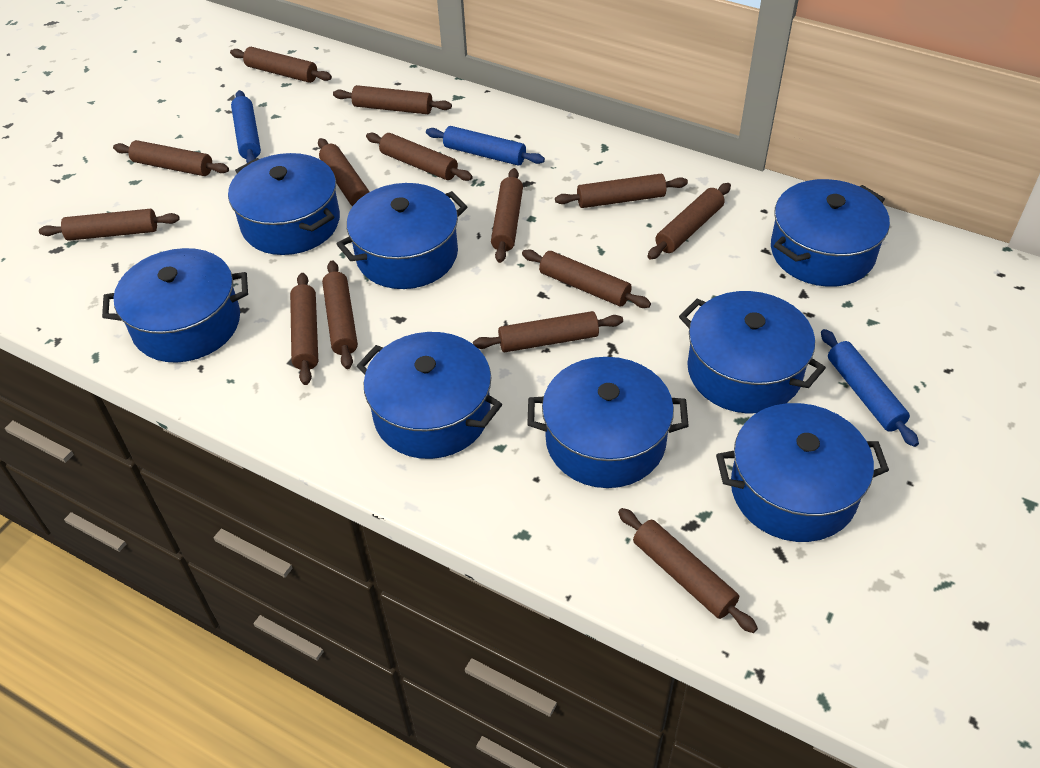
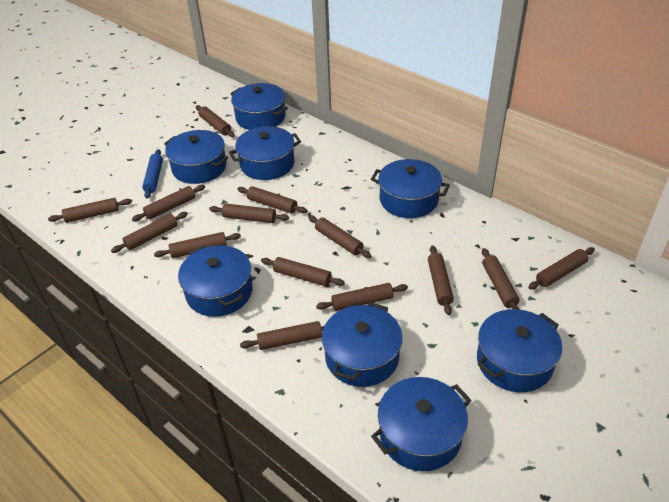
blue rolling pin: [231,90,261,163] [426,126,545,166] [821,329,919,447] = 3 -> [142,149,163,199] = 1

